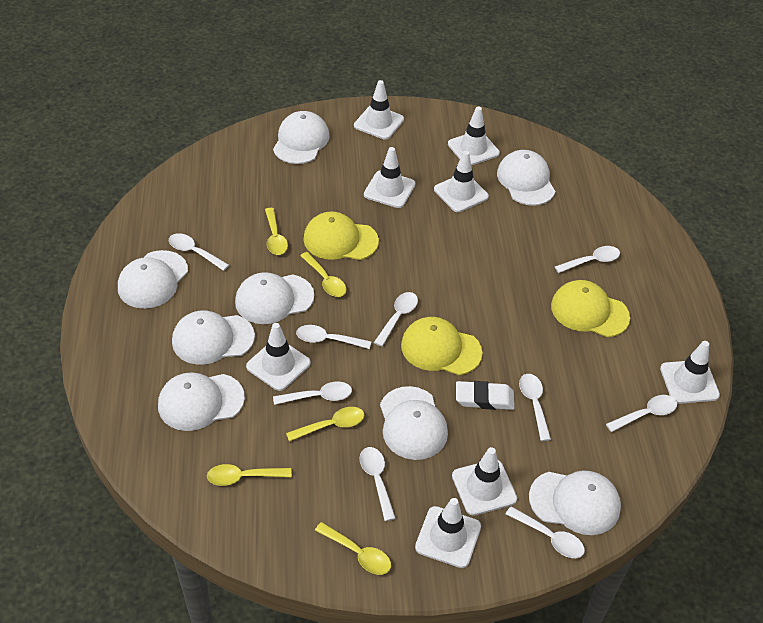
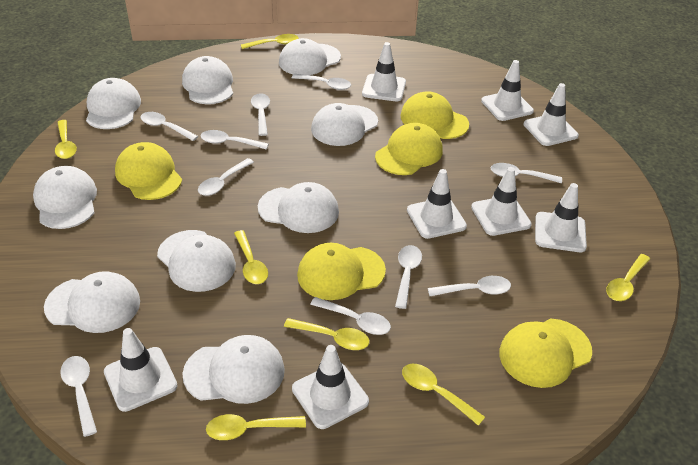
white cap: [118,250,188,309] [158,372,245,431] [172,310,255,365] [235,272,314,324] [273,111,330,164] [380,386,448,460] [497,150,555,206] [529,471,621,535] = 8 -> [33,166,97,229] [44,271,140,333] [86,78,141,129] [157,230,236,292] [182,56,233,104] [182,335,285,404] [258,182,339,233] [279,38,341,75] [311,103,378,146] = 9
white eraser: [456,381,515,410] = 1 -> none = 0
white spoon: [169,233,229,271] [273,382,352,405] [296,325,371,349] [360,447,396,521] [374,292,418,347] [506,506,585,558] [519,374,551,441] [555,246,620,273] [606,395,677,432] = 9 -> [60,356,97,437] [140,112,198,141] [198,158,254,196] [200,130,269,150] [251,93,270,136] [292,74,351,90] [310,297,391,335] [395,245,422,309] [428,276,511,296] [491,163,562,183] = 10
yellow cap: [303,211,379,260] [401,317,483,375] [551,280,630,337] = 3 -> [115,142,182,200] [297,243,386,300] [375,123,443,175] [401,91,469,139] [499,319,592,388] = 5
yellow spoon: [207,464,292,486] [265,208,288,255] [286,407,365,442] [300,252,347,297] [315,522,391,575] = 5 -> [55,120,77,159] [206,414,306,440] [234,230,268,284] [241,34,299,49] [284,318,370,350] [402,364,485,426] [606,254,650,301] = 7

